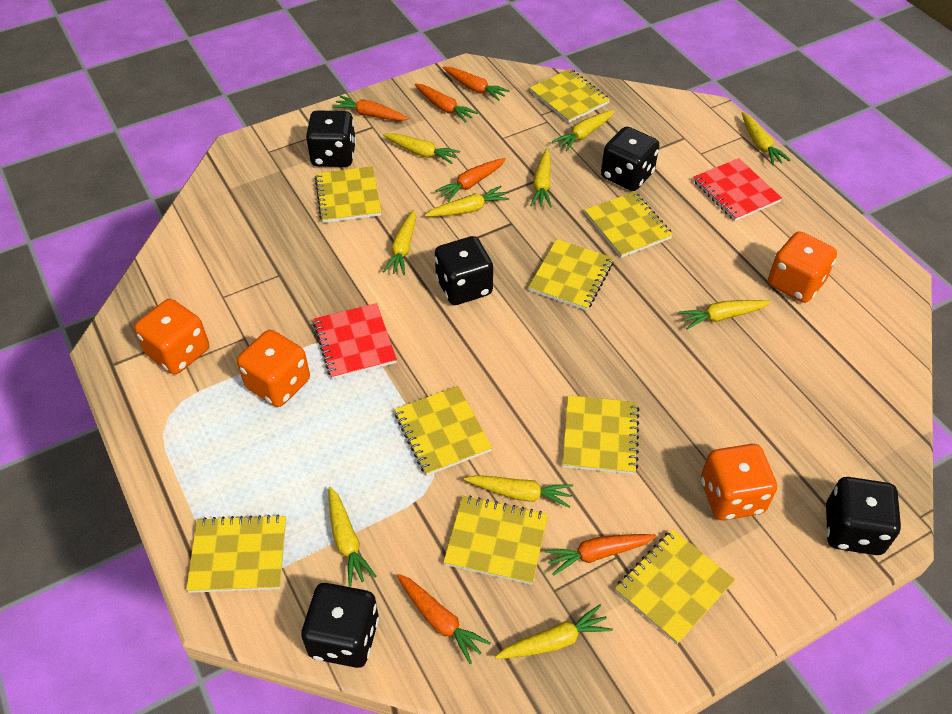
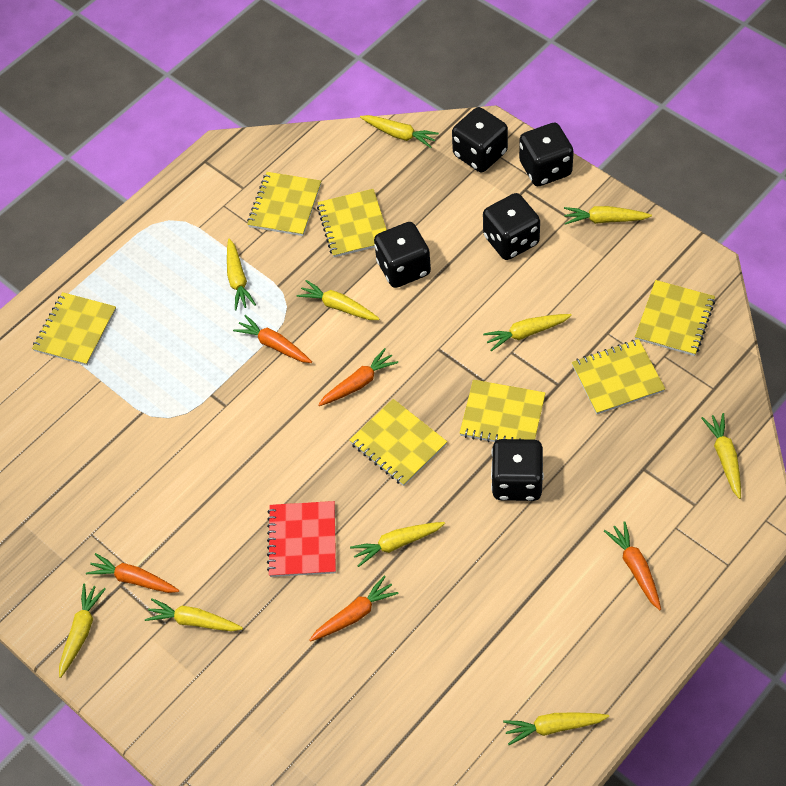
orange carrot: [332,95,409,121] [397,574,490,664] [415,84,478,123] [435,158,506,202] [443,67,510,101] [544,534,656,576] = 6 -> [86,553,179,593] [233,315,312,363] [310,575,399,642] [318,348,398,406] [604,521,661,610] = 5
orange dice: [134,299,209,374] [237,330,310,407] [701,444,777,520] [768,231,837,303] = 4 -> none = 0
red notebook: [313,303,397,379] [693,158,782,221] = 2 -> [267,501,336,577] = 1
yellow notebook: [186,514,286,593] [315,166,381,223] [394,386,492,476] [443,495,548,585] [528,239,614,311] [530,69,610,123] [563,395,640,474] [585,191,673,258] [615,529,735,644] = 9 -> [32,292,116,366] [247,172,321,236] [317,189,387,257] [349,399,447,486] [459,380,545,442] [572,339,665,414] [635,280,715,356] = 7

